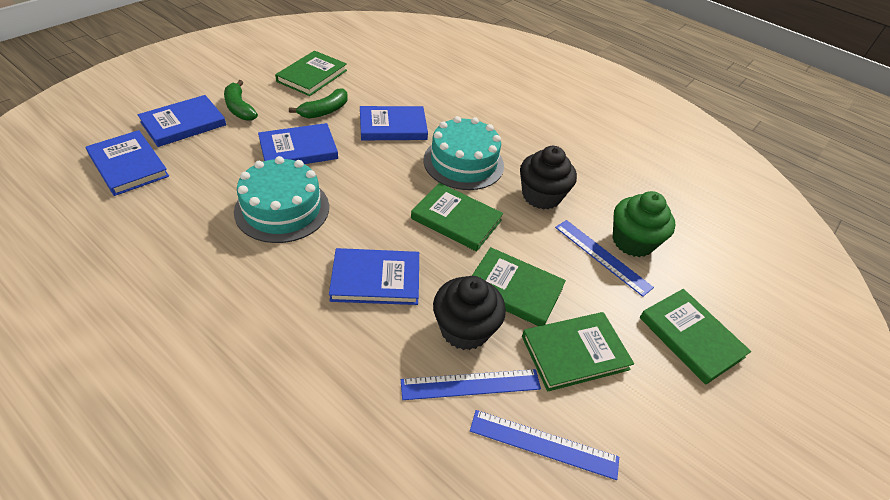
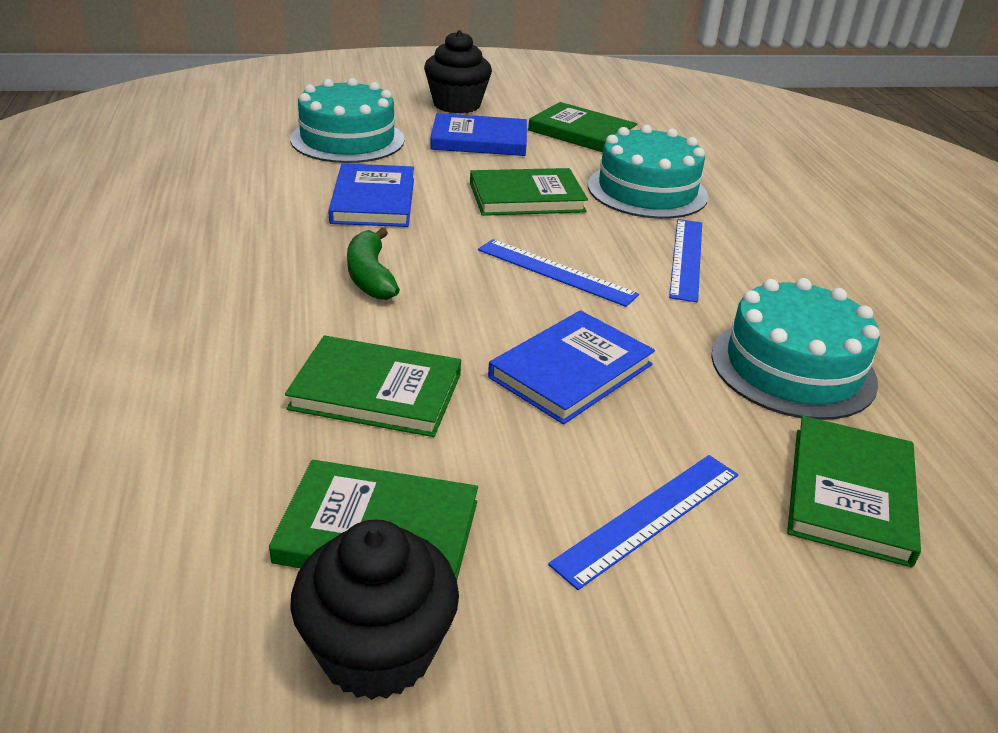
blue book: [86,130,169,196] [138,95,226,147] [258,123,338,164] [329,248,419,305] [360,106,428,140] = 5 -> [328,163,414,227] [430,113,527,156] [488,310,655,424] = 3
green banana: [224,80,258,121] [289,88,348,119] = 2 -> [347,228,400,300] = 1
green cupcake: [613,191,675,257] = 1 -> none = 0
turquoise cake: [234,156,329,243] [423,116,504,190] = 2 -> [290,78,404,163] [588,125,708,219] [711,278,880,420] = 3

